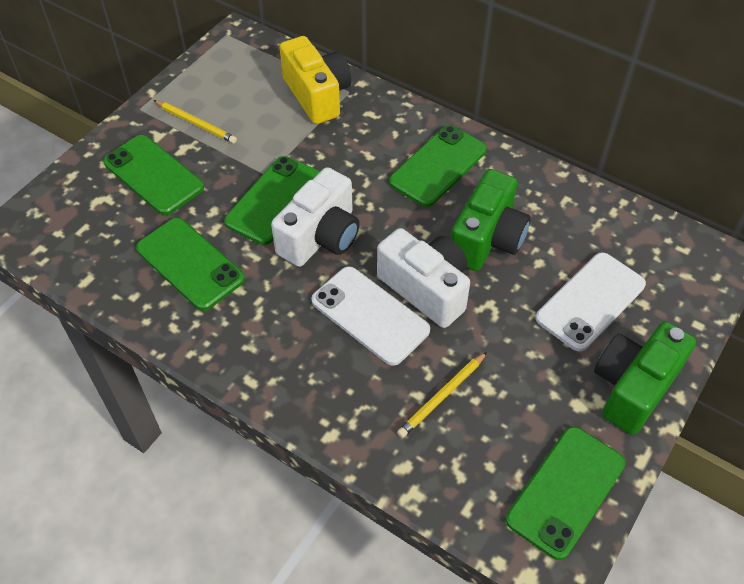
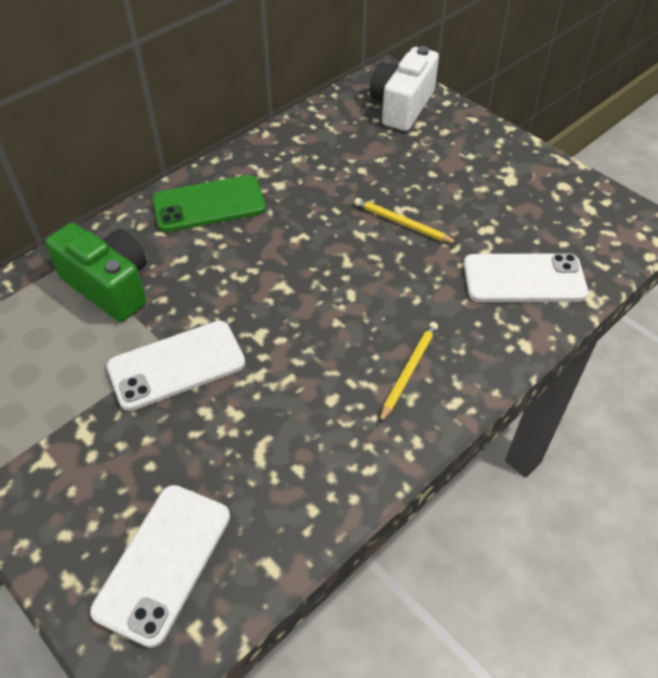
green camera: [451,169,531,271] [594,321,696,435] = 2 -> [45,223,147,322] = 1
green phone: [103,135,204,215] [136,218,245,311] [224,156,320,245] [389,125,487,207] [506,426,625,560] = 5 -> [152,175,266,232] = 1
white camera: [271,167,360,267] [377,228,470,328] = 2 -> [370,46,439,131] = 1
white phone: [311,266,430,366] [536,252,646,352] = 2 -> [90,485,230,648] [107,321,245,411] [464,253,588,302] = 3
yellow camera: [280,36,351,124] = 1 -> none = 0

